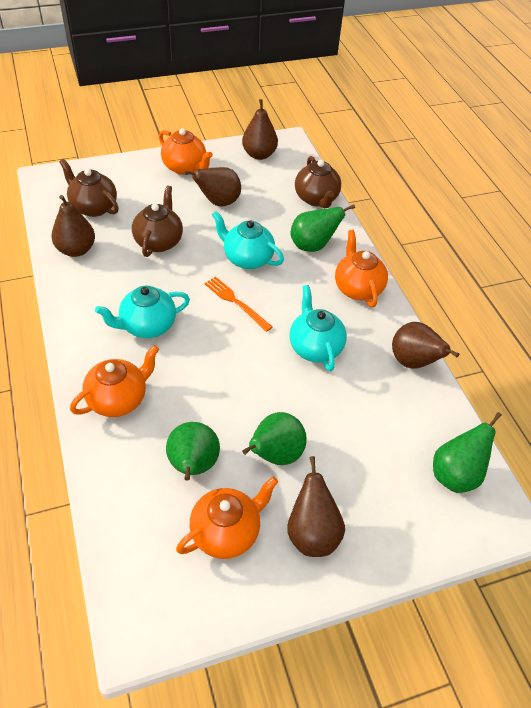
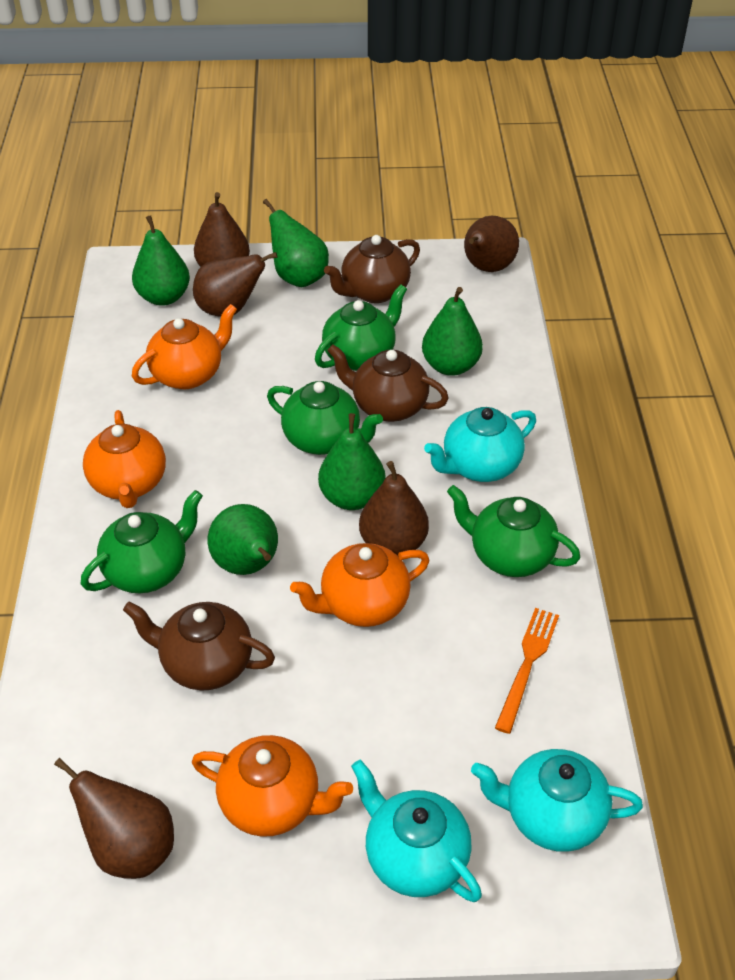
green pear: [166,422,220,481] [242,412,307,465] [290,204,355,252] [433,412,502,493] = 4 -> [132,215,190,306] [208,504,278,575] [263,199,329,287] [318,413,386,510] [422,287,483,376] = 5
green teapot: none = 0 -> [81,490,203,593] [267,381,383,455] [315,284,407,371] [447,485,580,577] = 4

